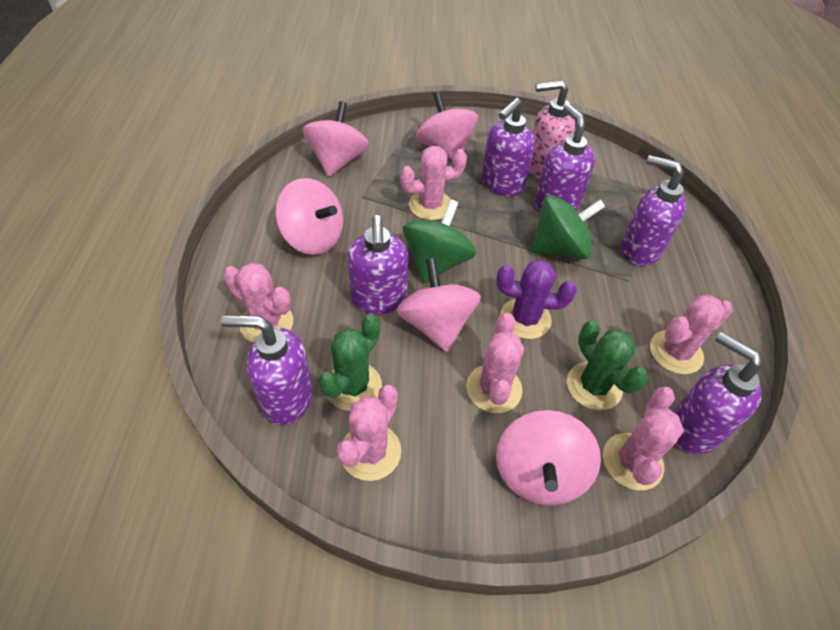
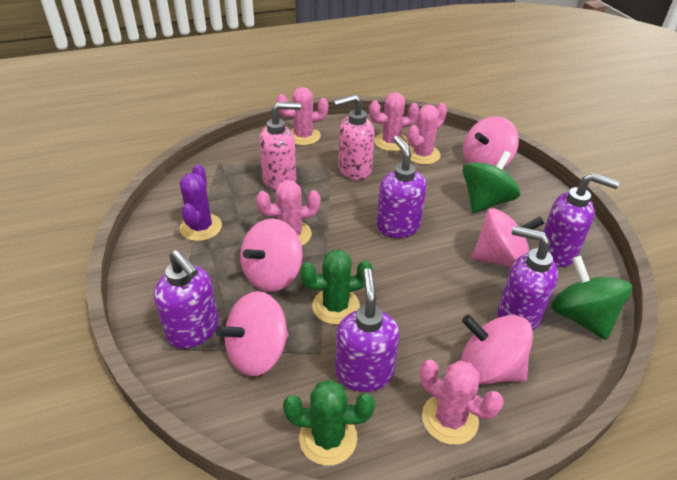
pink cactus: [223,263,293,343] [336,385,401,481] [400,146,467,220] [466,313,524,413] [603,387,684,490] [650,295,732,374] = 6 -> [256,180,320,246] [276,87,328,146] [369,93,419,152] [407,103,447,165] [420,360,504,445] = 5
pink soap dispenser: [529,80,575,179] = 1 -> [259,102,301,191] [333,94,375,181] = 2
purple soap dispenser: [221,316,313,425] [347,215,408,314] [482,98,535,196] [535,104,595,212] [621,155,686,266] [673,331,763,454] = 6 -> [154,250,219,349] [335,268,399,392] [376,136,427,238] [498,226,558,331] [539,173,620,267] = 5

